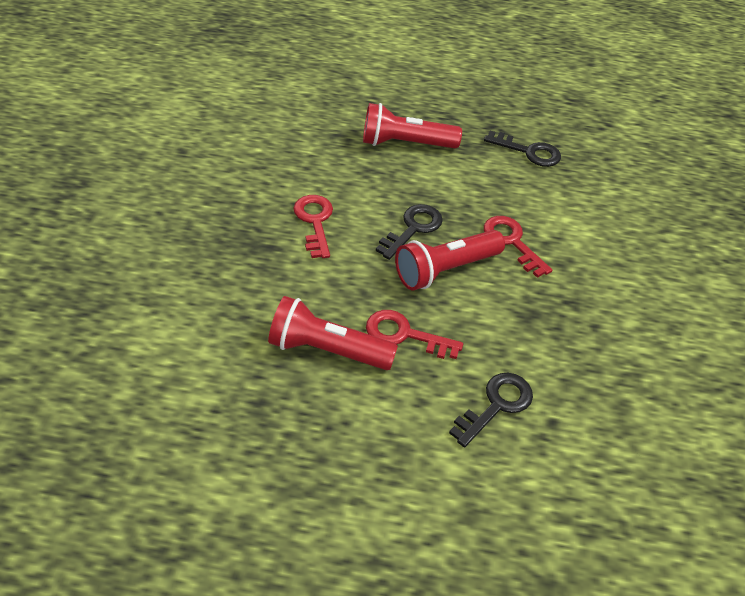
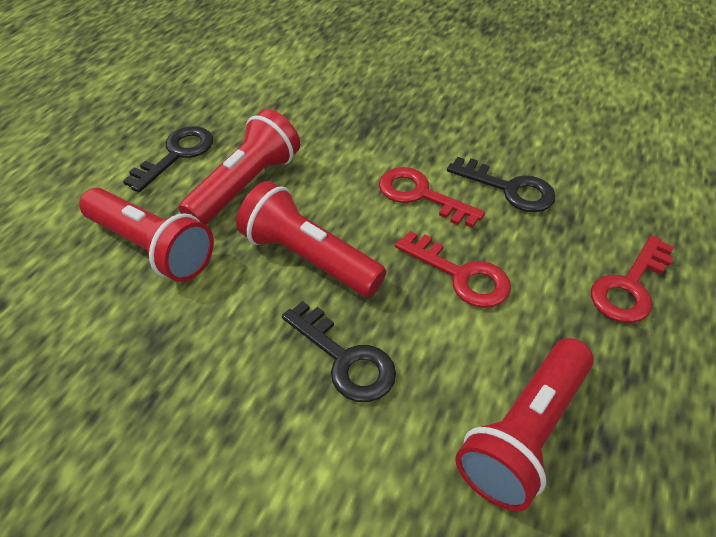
red flashlight: [268,296,398,370] [363,103,462,148] [395,230,505,290] = 3 -> [79,188,214,282] [179,109,300,225] [236,181,386,297] [455,338,594,511] = 4

